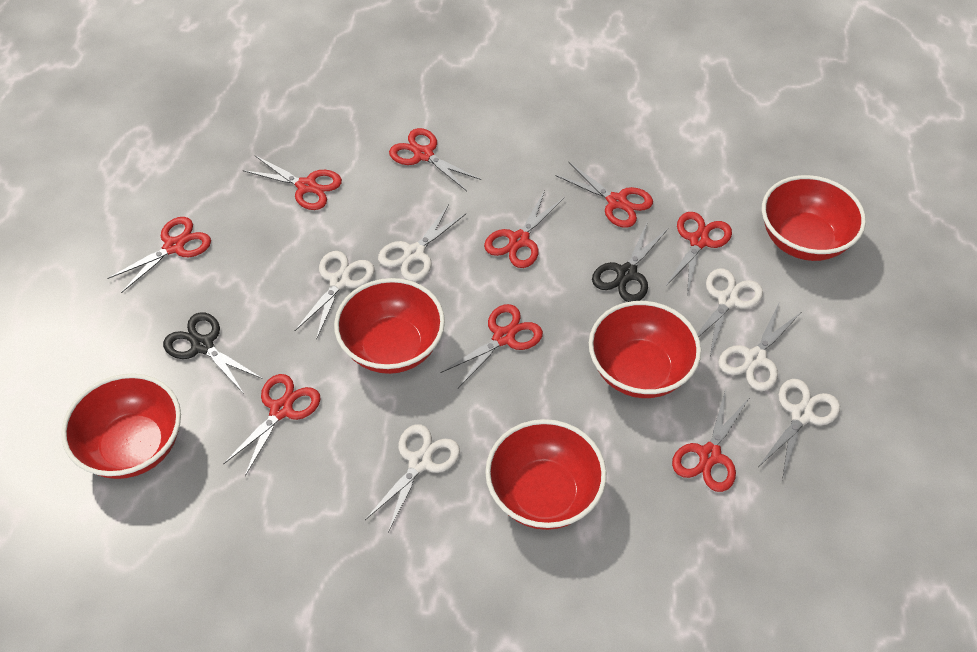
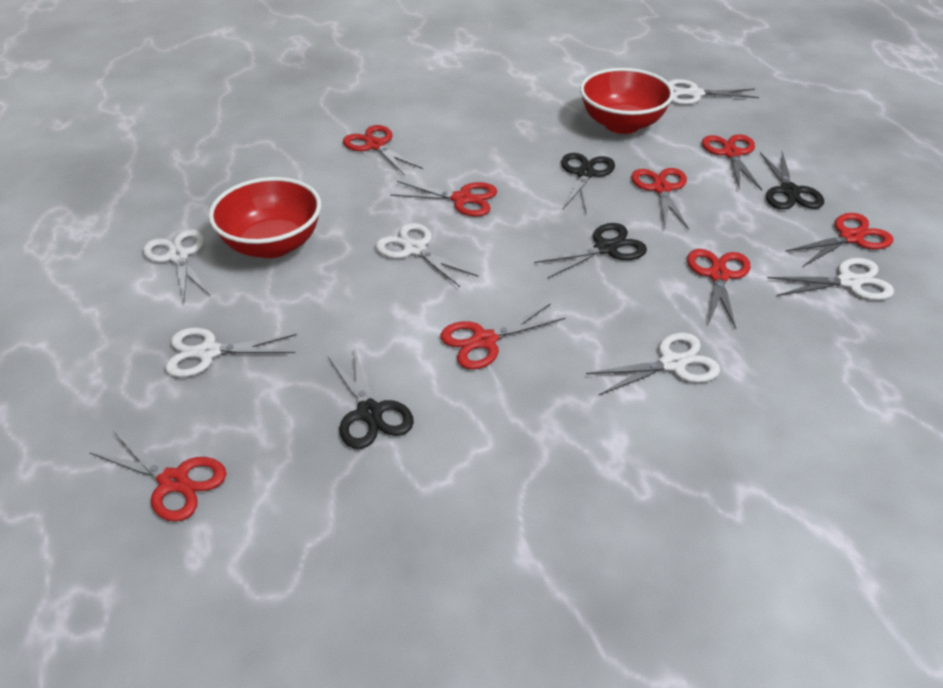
black scissors: [163,312,263,394] [592,221,668,302] = 2 -> [328,347,414,449] [534,223,647,278] [561,153,615,211] [760,152,824,209] = 4
red bowl: [61,373,181,479] [334,278,445,374] [485,419,606,530] [589,301,701,398] [762,175,866,261] = 5 -> [209,177,321,258] [580,68,674,134] = 2
red scissors: [107,217,211,293] [223,374,321,476] [243,156,342,210] [389,128,481,191] [441,304,543,388] [484,190,564,268] [555,162,653,228] [665,212,732,295] [672,389,750,492] = 9 -> [89,431,227,522] [343,125,423,175] [390,181,497,217] [440,303,565,370] [631,168,689,230] [687,249,751,329] [702,134,762,190] [785,213,893,266] = 8

